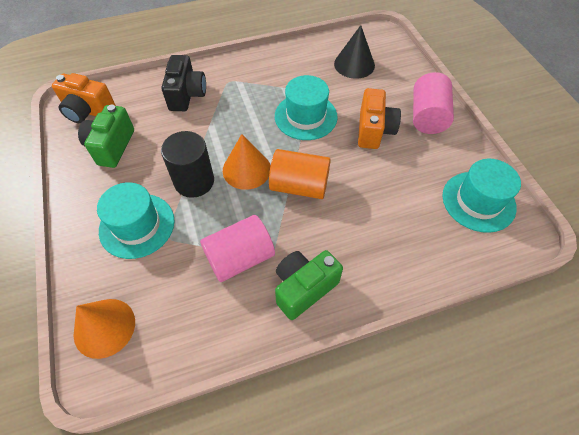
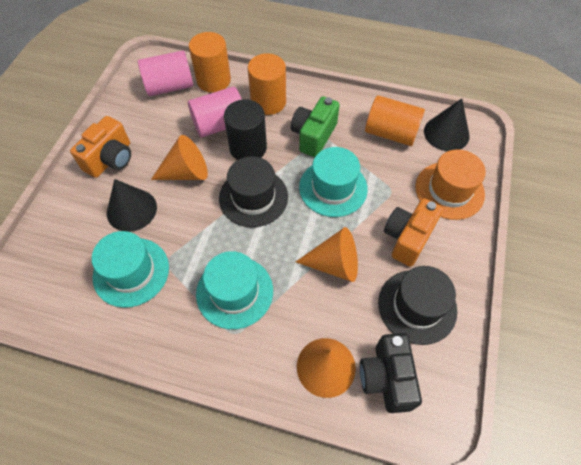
black cone: [334,25,375,79] = 1 -> [107,179,157,232] [424,98,470,151] = 2
black hat: none = 0 -> [219,156,288,227] [378,266,457,345] = 2
green camera: [78,105,134,168] [275,250,343,320] = 2 -> [291,97,340,157] = 1
orange cone: [73,299,135,359] [223,134,270,190] = 2 -> [151,135,208,180] [296,227,358,282] [297,338,356,398] = 3
orange cylinder: [269,149,331,199] = 1 -> [189,32,231,93] [248,53,286,115] [365,95,425,146] = 3
orange hat: none = 0 -> [415,149,486,220] = 1

